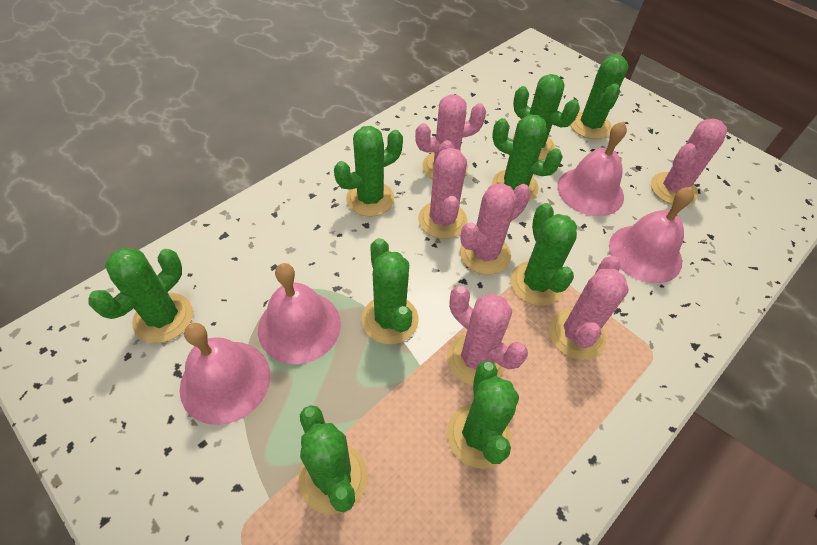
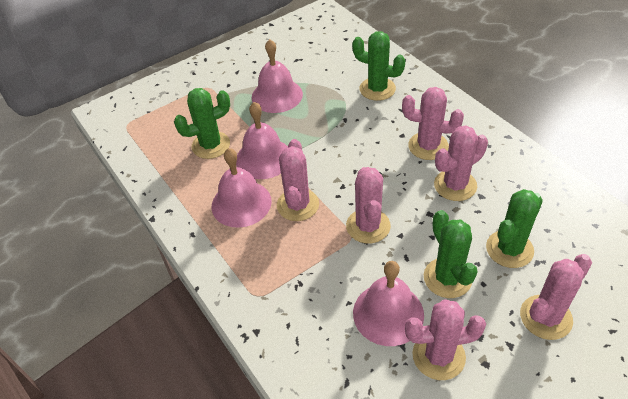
green cactus: [88,248,193,343] [299,405,368,514] [334,126,403,217] [362,238,419,344] [447,361,519,469] [492,114,563,201] [510,203,577,306] [512,74,580,160] [570,55,628,139] = 9 -> [174,88,230,159] [352,31,405,101] [424,210,478,298] [486,189,543,268] = 4

